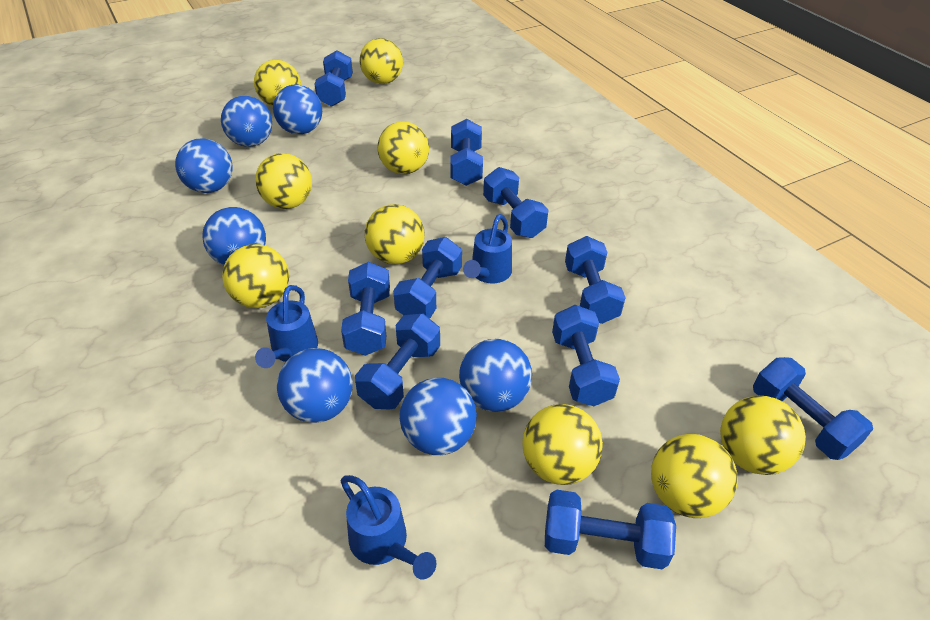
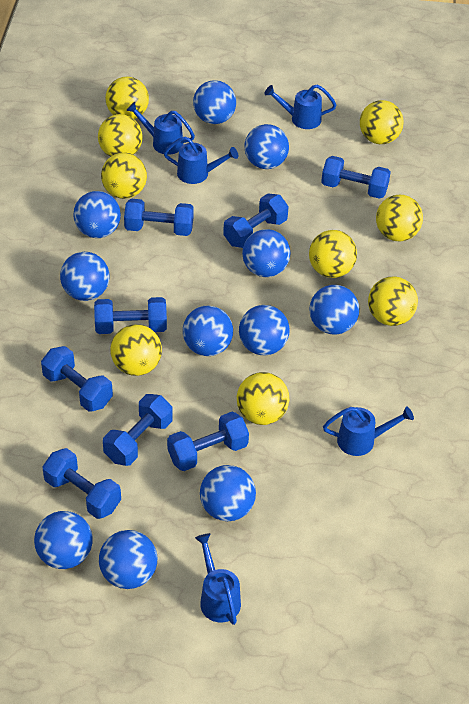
blue ball: [175,138,233,193] [202,207,266,265] [221,96,272,147] [273,84,322,134] [277,348,353,423] [400,378,477,455] [459,339,532,412] = 7 -> [34,511,93,569] [60,252,109,301] [73,191,121,238] [99,530,157,589] [183,306,233,356] [193,80,236,124] [200,465,256,521] [239,305,290,356] [242,229,291,277] [244,124,289,169] [309,285,359,335] = 11
blue dumbbell: [314,50,353,107] [341,262,390,356] [355,314,440,409] [393,237,462,318] [450,119,483,186] [483,167,548,238] [545,490,676,569] [552,305,620,406] [565,236,626,324] [753,357,873,460] = 10 -> [41,346,113,412] [42,448,121,519] [94,297,167,334] [103,394,173,466] [124,199,194,236] [167,412,249,471] [223,193,289,248] [321,156,391,199] = 8
blue watering can: [255,285,318,368] [341,475,436,580] [463,214,512,284] = 3 -> [126,102,195,155] [164,136,238,184] [195,533,241,625] [264,84,337,129] [323,406,414,456] = 5

